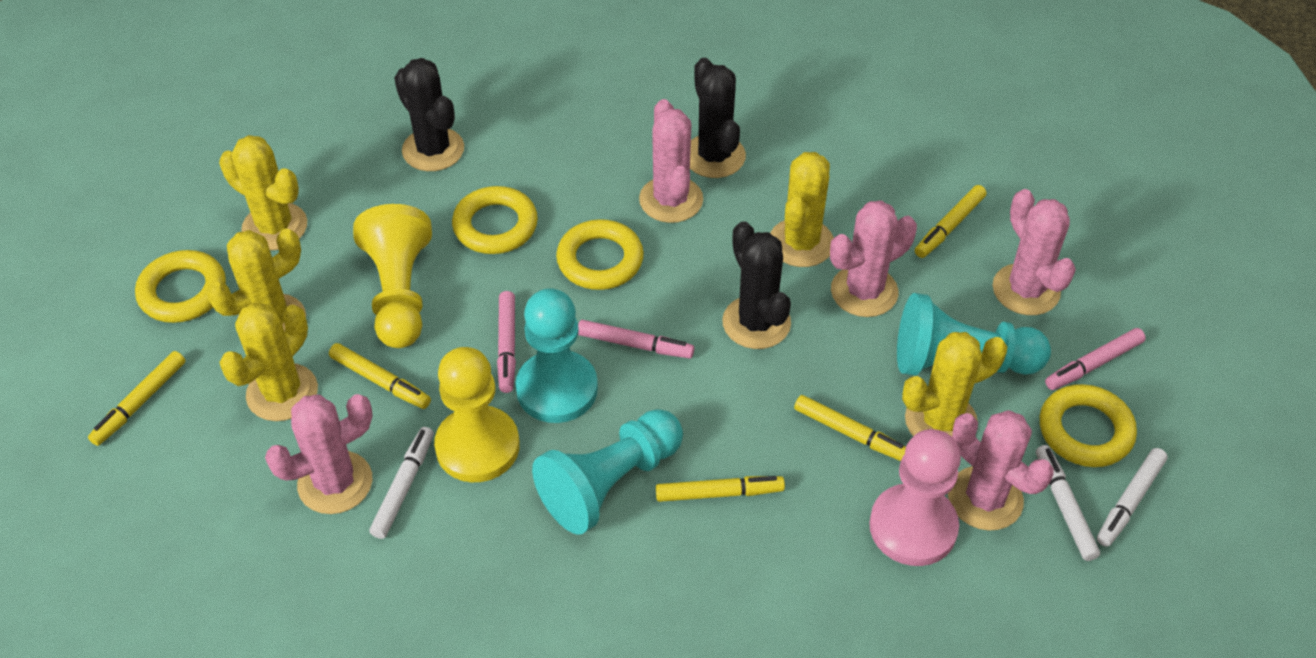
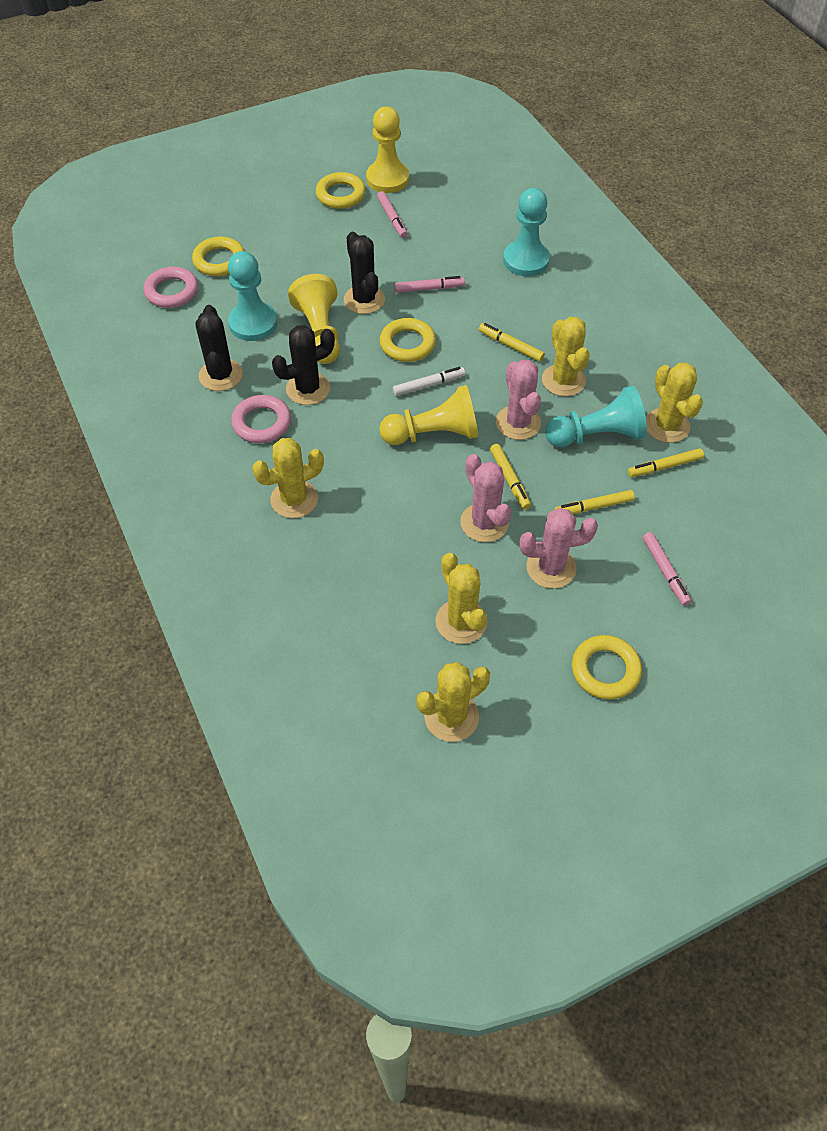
pink cactus: [265,394,373,514] [639,99,703,223] [830,200,917,317] [948,410,1054,531] [993,189,1076,315] = 5 -> [460,454,512,542] [496,360,541,440] [520,508,598,588] = 3
pink pawn: [869,429,961,566] = 1 -> none = 0
pink ring: none = 0 -> [144,267,198,308] [231,395,291,443] = 2
white marker: [369,427,434,539] [1036,445,1100,561] [1097,448,1168,547] = 3 -> [393,367,465,396] = 1
yellow marker: [88,351,186,446] [329,343,431,409] [656,476,785,502] [794,395,906,461] [915,185,987,258] = 5 -> [479,323,545,362] [490,444,531,509] [554,490,635,514] [628,448,704,477] = 4
yellow pawn: [353,204,432,348] [434,347,520,482] = 2 -> [288,274,340,364] [366,107,409,193] [379,385,478,445] = 3

